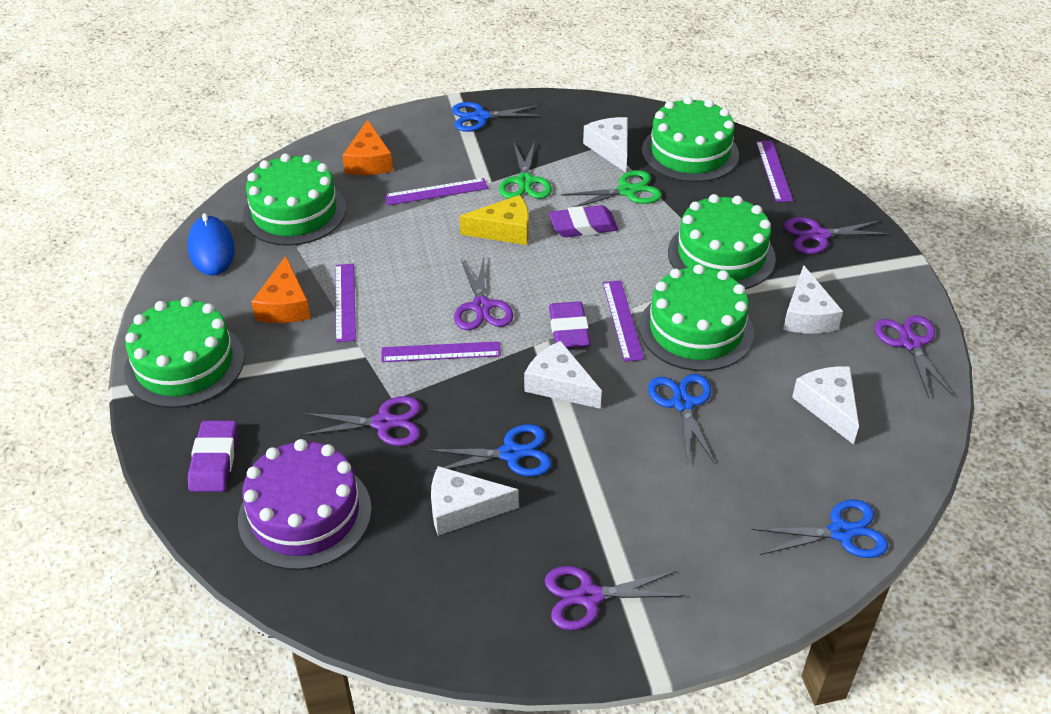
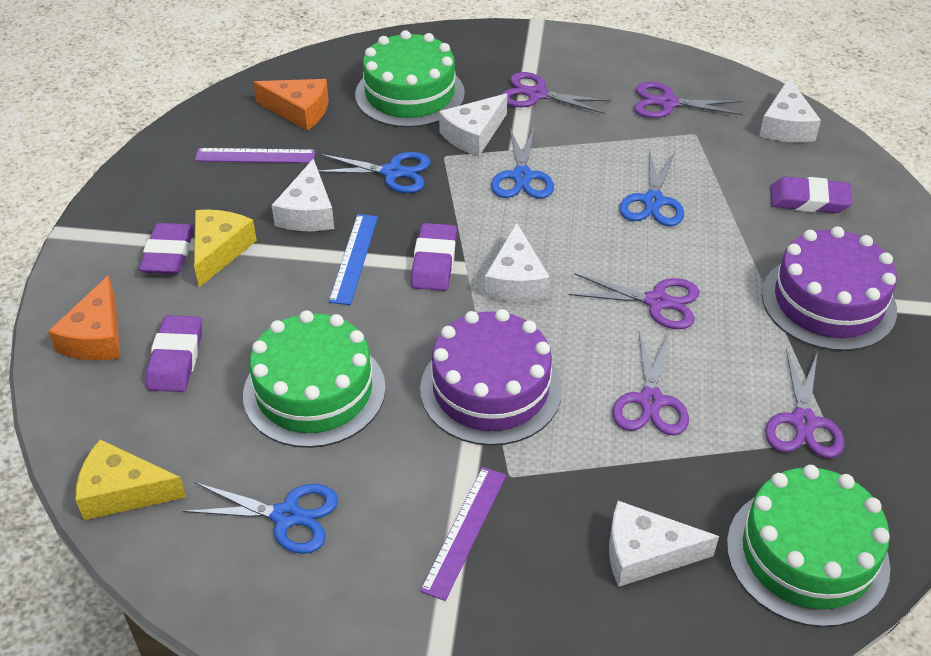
blue mouse: [188,213,235,275] = 1 -> none = 0
blue ruler: none = 0 -> [329,214,378,305] = 1
green cake: [124,297,244,408] [242,153,346,246] [639,264,754,371] [642,97,739,182] [668,194,776,289] = 5 -> [243,311,386,448] [355,30,465,128] [727,465,890,627] = 3
green scissors: [499,141,552,199] [561,170,662,207] = 2 -> none = 0
purple cake: [238,439,372,570] = 1 -> [420,309,562,446] [762,226,897,351] = 2
purple eraser: [188,420,237,492] [549,205,618,237] [549,301,591,348] = 3 -> [139,223,195,274] [146,315,202,392] [411,223,457,291] [770,177,853,213] = 4
purple ruler: [335,264,356,342] [381,341,501,362] [384,178,488,205] [603,280,644,362] [756,141,793,202] = 5 -> [195,148,316,163] [420,467,506,601] = 2
yellow cheese: [459,195,529,245] = 1 -> [75,439,186,520] [194,210,257,287] = 2

